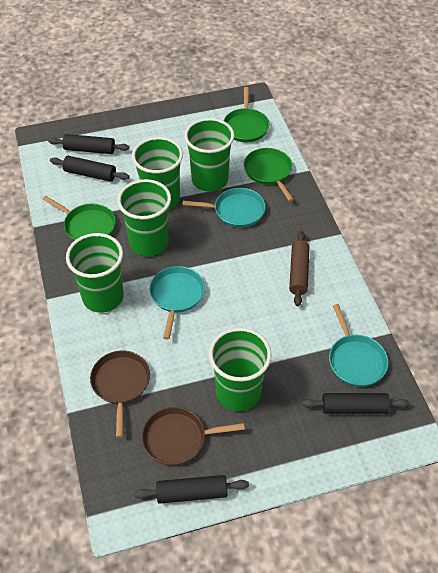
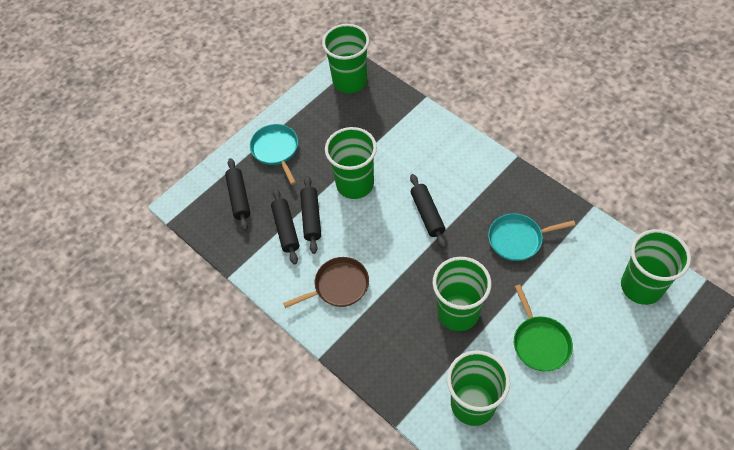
brown pan: [90,351,150,438] [142,407,245,465] = 2 -> [283,257,369,308] = 1
brown rolling pin: [289,231,310,306] = 1 -> none = 0
green pan: [42,196,116,241] [224,87,269,142] [244,148,294,202] = 3 -> [514,285,573,371] = 1
turquoise pan: [150,266,205,339] [183,188,266,228] [329,304,388,387] = 3 -> [250,124,298,185] [488,213,576,261] = 2

